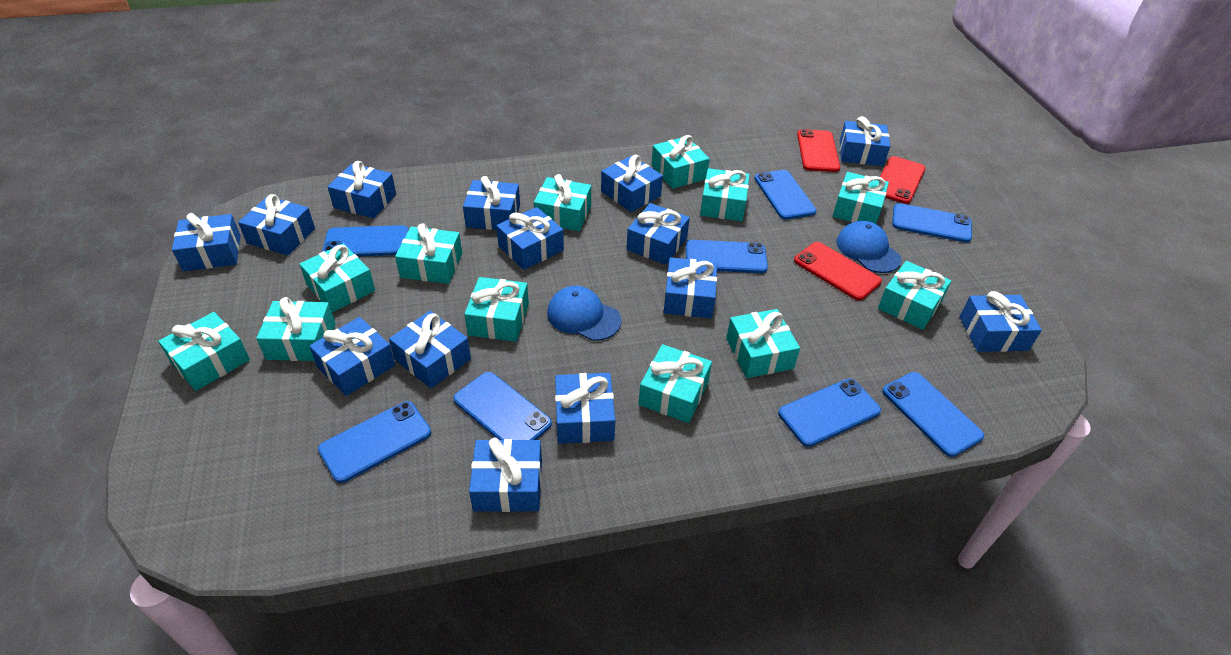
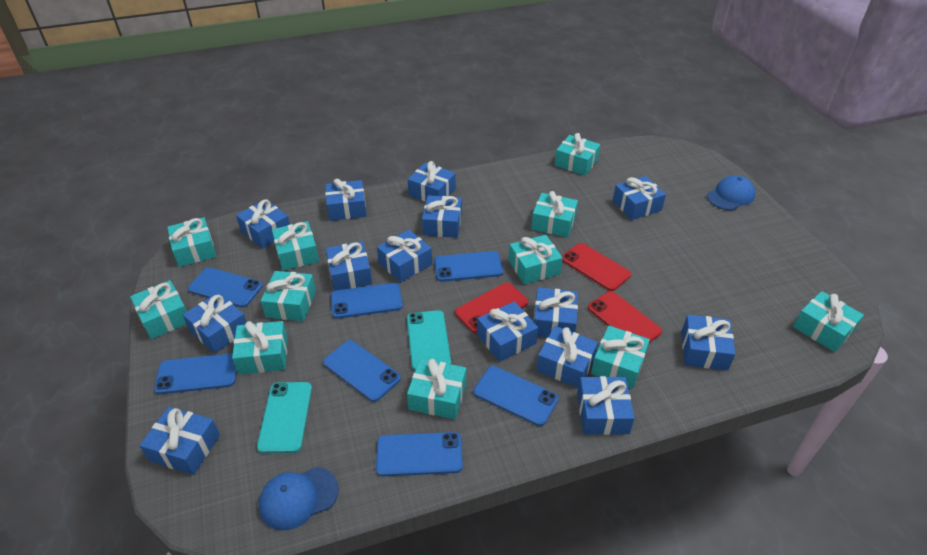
blue phone: [318,401,431,483] [322,225,408,257] [453,372,552,440] [686,240,768,273] [754,170,816,220] [778,378,881,447] [882,372,984,457] [892,203,972,243] = 8 -> [154,353,237,394] [188,267,263,307] [323,340,401,402] [331,283,403,319] [376,432,463,476] [434,251,503,282] [473,366,559,426] = 7
turquoise gift: [158,312,250,391] [256,297,336,361] [299,243,375,313] [395,223,462,284] [464,277,529,342] [534,174,591,231] [639,344,712,423] [651,135,710,189] [700,168,749,221] [726,309,800,378] [833,172,889,224] [878,261,951,330] = 12 -> [130,280,187,339] [167,217,216,267] [232,321,288,375] [261,271,316,321] [272,221,319,271] [407,359,466,419] [509,235,563,284] [531,191,578,237] [555,133,600,176] [591,326,650,389] [793,291,864,352] = 11
turquoise phone: none = 0 -> [257,382,312,453] [407,310,451,370] = 2

